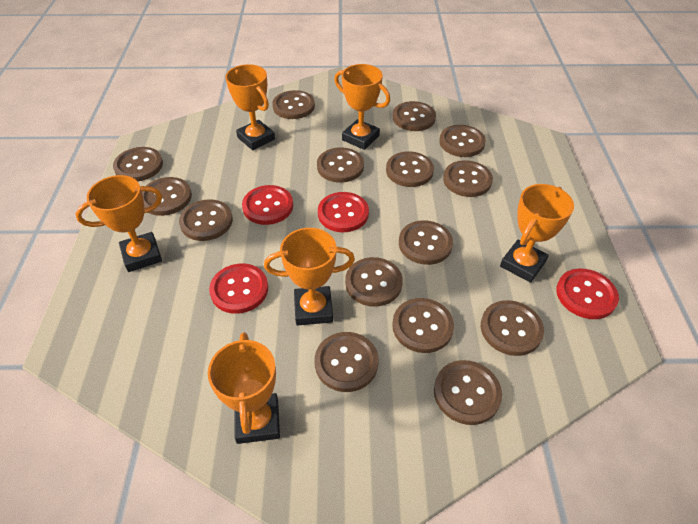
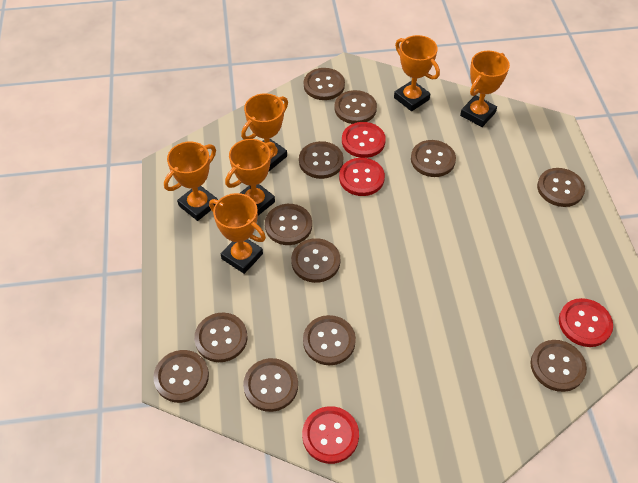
brown button: [113,147,163,181] [142,177,192,216] [179,199,233,241] [272,90,315,119] [315,332,379,392] [317,147,364,183] [345,257,403,307] [386,151,434,187] [392,298,454,353] [393,101,436,131] [399,220,453,265] [434,360,502,425] [439,125,486,157] [443,160,493,197] [481,300,544,356] = 15 -> [153,350,209,403] [194,313,247,362] [243,358,298,412] [265,204,312,245] [291,238,340,283] [299,141,343,179] [303,315,356,365] [304,68,345,100] [334,90,377,124] [411,140,456,177] [530,340,587,392] [537,168,585,207] = 12

